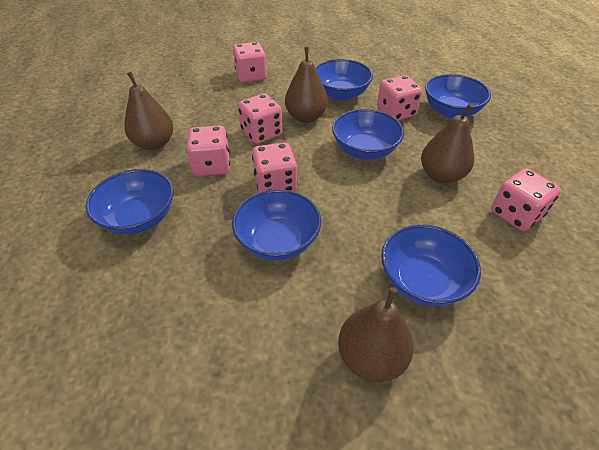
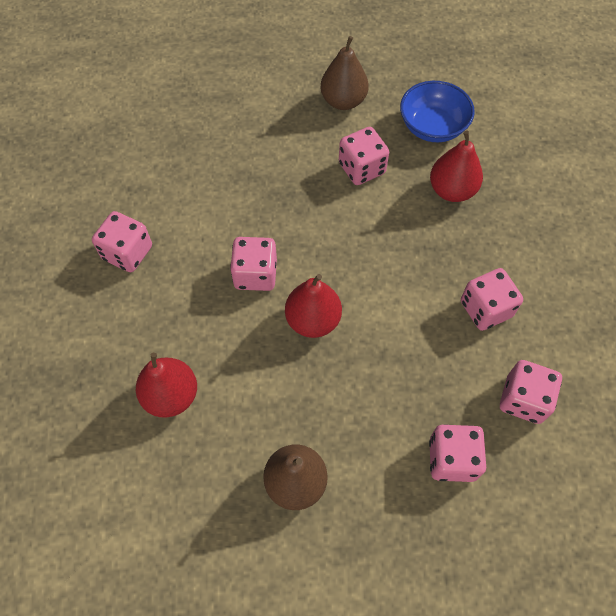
blue bowl: [86,169,174,235] [232,189,321,260] [315,59,373,100] [332,109,404,160] [381,224,481,306] [425,74,491,118] = 6 -> [400,81,475,142] = 1
brown pear: [124,72,173,150] [285,47,328,123] [338,287,414,382] [421,104,474,184] = 4 -> [263,445,328,510] [321,36,369,110] = 2
red pear: none = 0 -> [136,353,197,418] [285,274,342,338] [430,130,483,202] = 3

